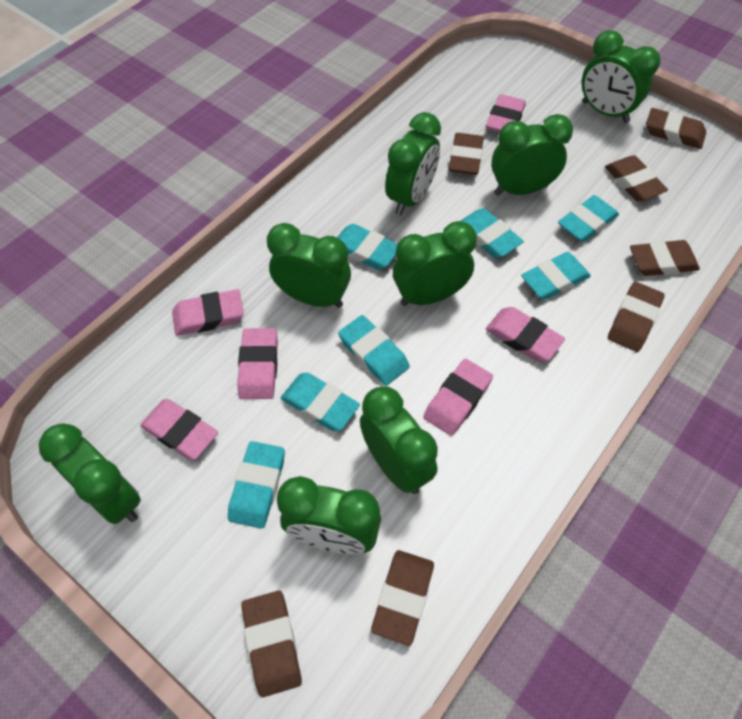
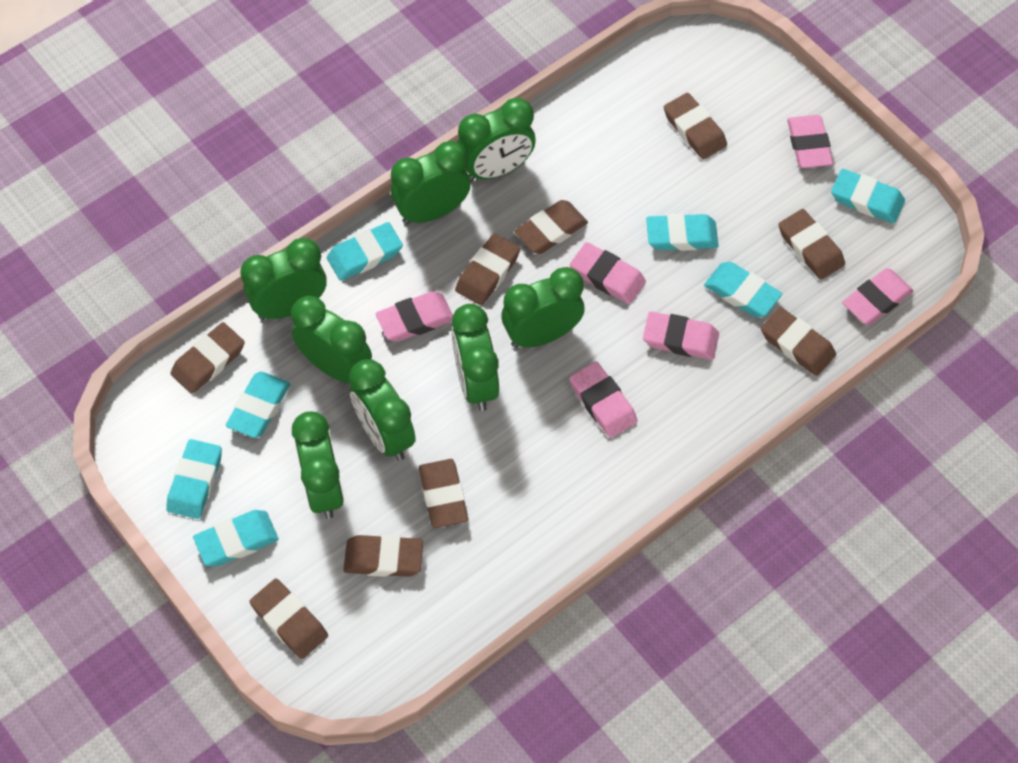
brown eraser: [241,591,302,697] [371,550,434,646] [449,133,484,175] [605,155,668,201] [608,282,665,352] [630,240,700,276] [646,108,706,149] = 7 -> [171,322,245,394] [249,579,328,659] [344,535,423,577] [419,459,468,528] [455,234,520,306] [514,200,588,254] [664,93,727,160] [761,307,836,376] [778,209,845,280] = 9

